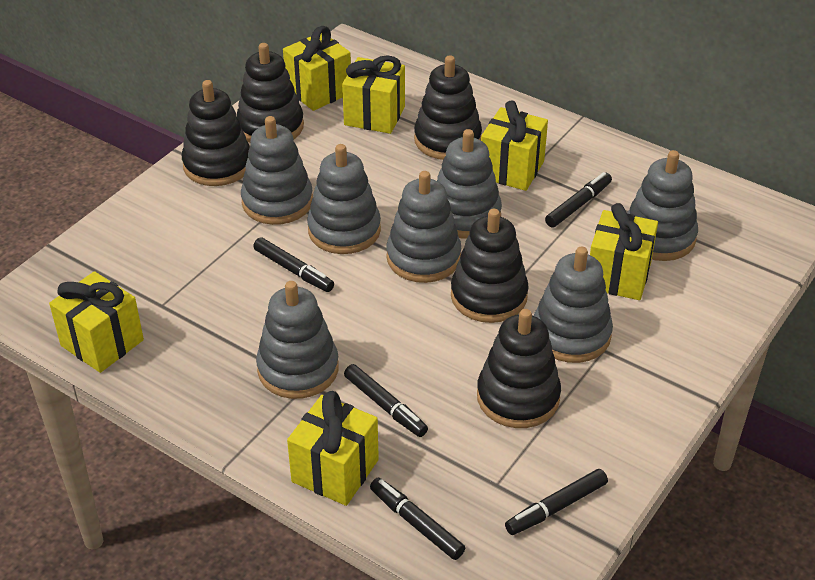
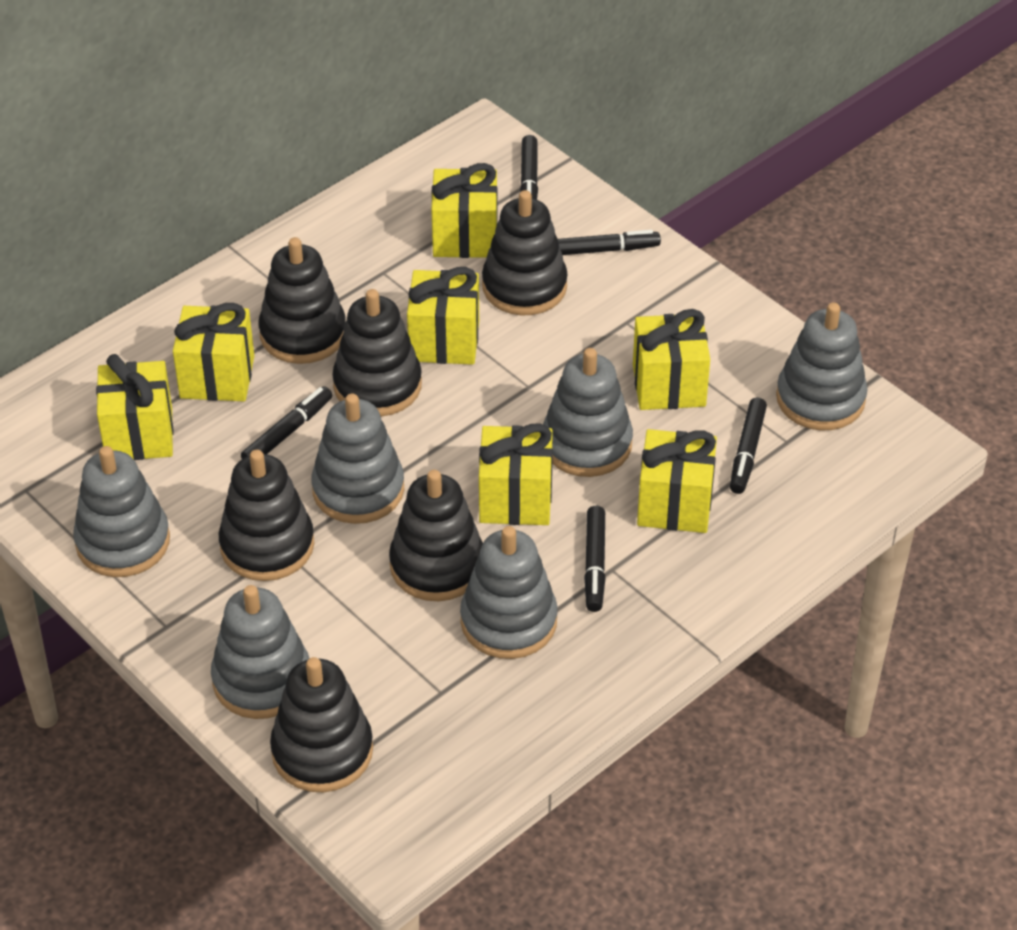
black stacking toy: [182,80,250,186] [236,43,304,143] [414,55,482,160] [451,209,529,323] [477,309,561,428] = 5 -> [219,450,314,581] [259,237,346,364] [270,657,373,792] [332,289,422,417] [389,470,483,601] [482,190,568,315] = 6
grey stacking toy: [241,116,313,225] [256,281,339,399] [307,144,381,254] [386,171,461,283] [437,129,502,238] [534,247,613,363] [627,150,698,261] = 7 -> [73,446,170,577] [211,585,309,719] [311,393,404,524] [460,526,558,659] [543,348,633,477] [776,302,867,430] = 6
yellow gift: [49,271,144,373] [283,26,351,111] [287,391,379,506] [342,55,405,134] [481,100,548,191] [590,203,658,300] = 6 -> [96,354,173,460] [173,303,254,401] [407,267,479,365] [431,163,498,258] [479,423,553,525] [633,309,710,410] [637,429,717,533] = 7

